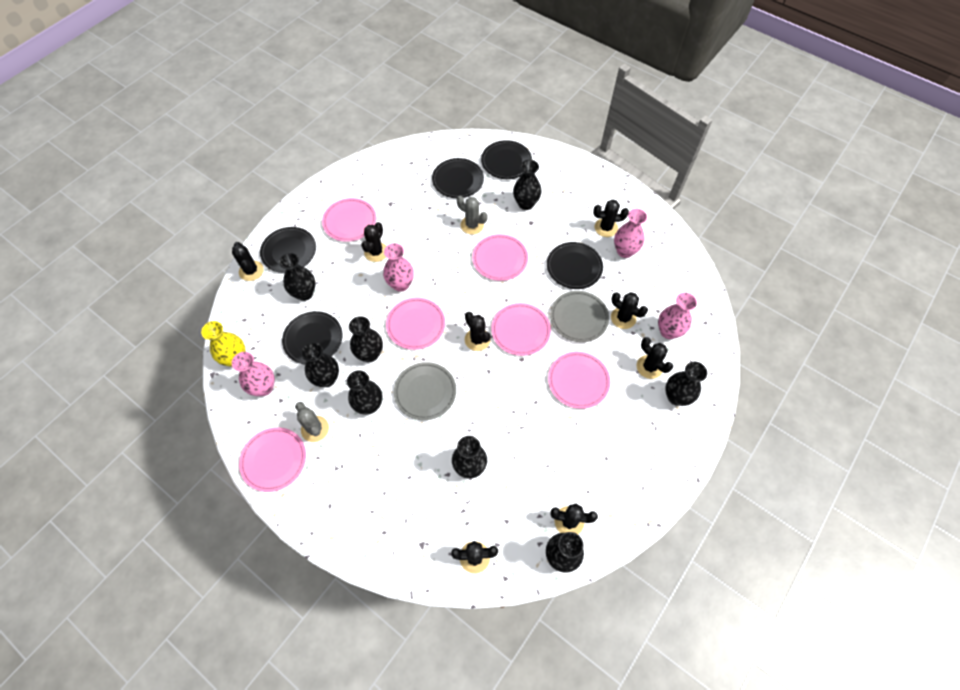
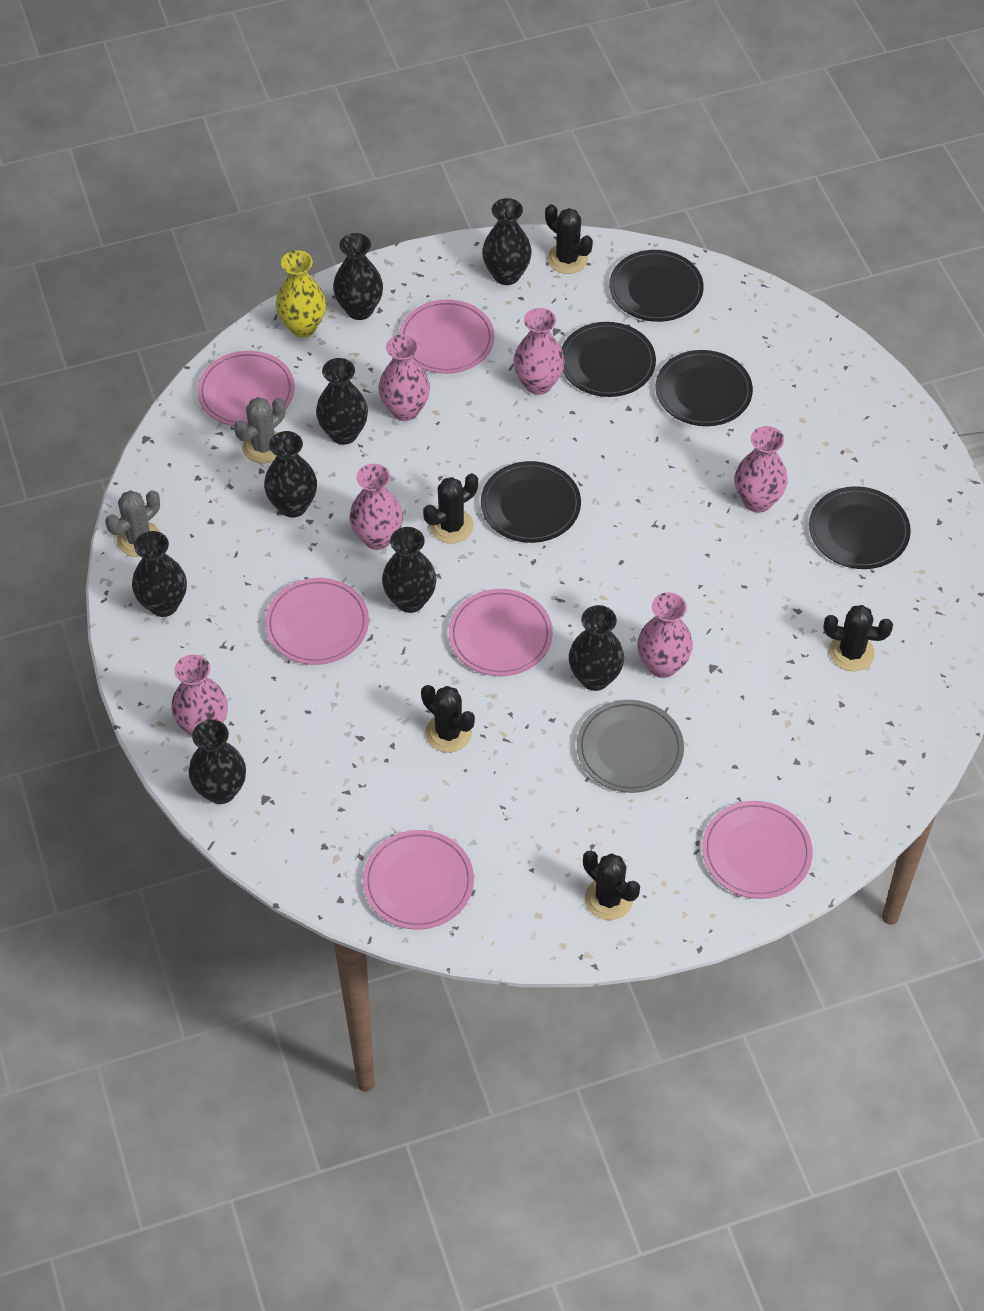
black cactus: [232,242,264,281] [361,222,386,262] [451,541,498,574] [465,312,491,351] [550,504,598,534] [593,200,629,237] [611,292,648,329] [637,337,673,379] = 8 -> [421,685,475,753] [423,473,478,544] [545,204,593,274] [583,850,640,920] [823,605,893,671] = 5
grey plate: [394,362,456,420] [550,291,609,342] = 2 -> [577,700,684,793] = 1
pink vase: [232,352,275,396] [383,243,414,292] [614,209,647,258] [658,293,697,339] = 4 -> [171,655,228,736] [349,464,403,550] [378,334,430,421] [513,308,565,395] [637,592,693,678] [735,426,788,513] = 6

